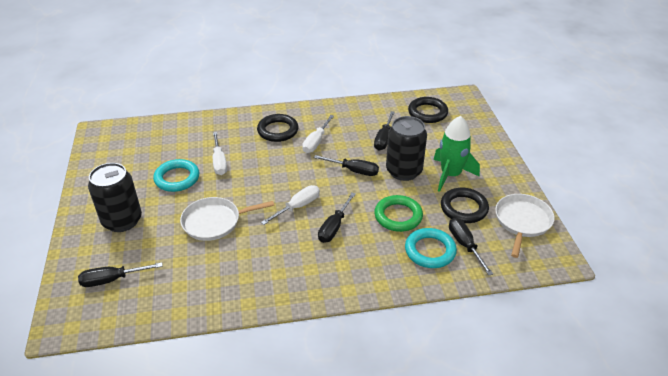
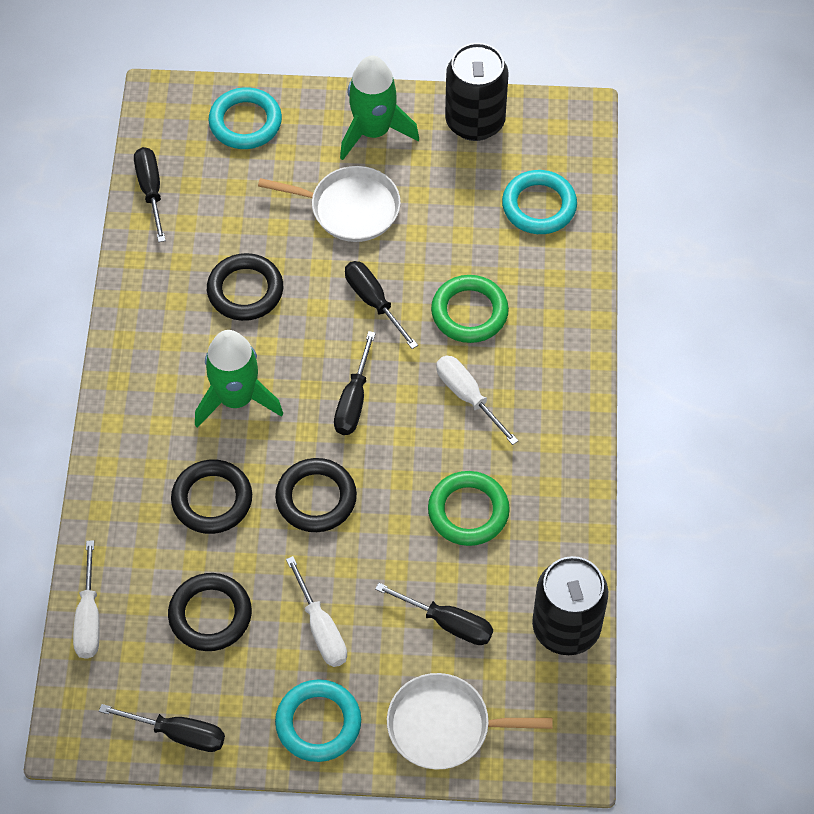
black ring: [257,114,299,142] [408,97,448,123] [441,188,489,223] = 3 -> [168,573,252,651] [171,459,252,534] [207,253,283,321] [275,458,357,532] = 4
green ring: [374,195,423,232] = 1 -> [428,471,510,546] [431,275,509,343] = 2
green rocket: [433,116,480,192] = 1 -> [195,330,283,428] [340,56,419,160] = 2
turquoise ring: [153,159,199,192] [405,228,457,268] = 2 -> [208,87,282,149] [275,679,361,762] [502,170,577,234] = 3

